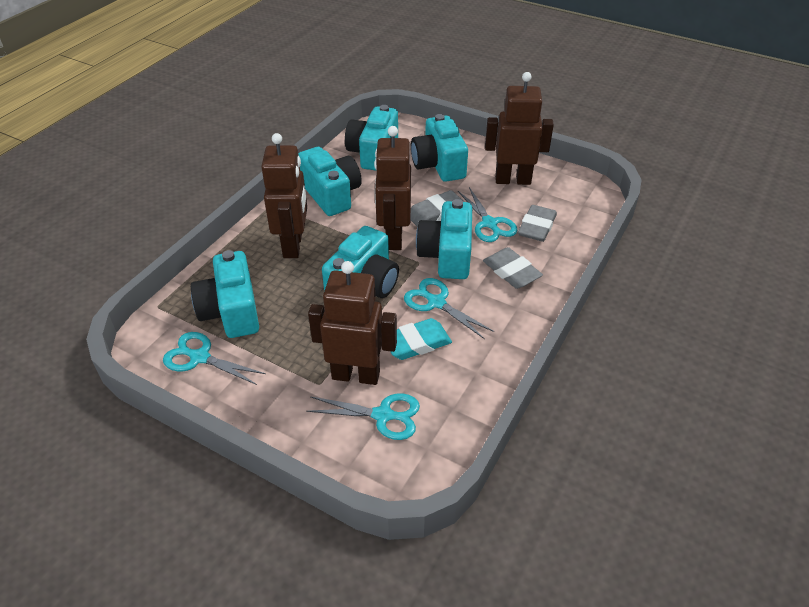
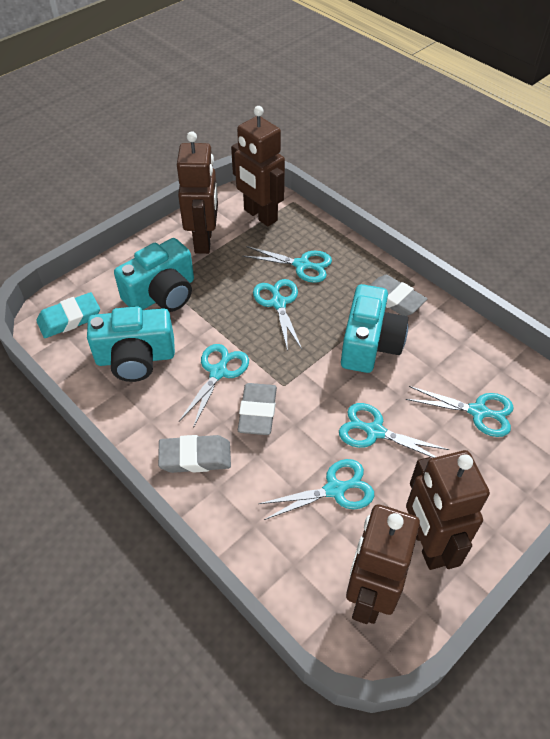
turquoise camera: [191,250,259,338] [298,147,362,216] [322,226,399,298] [345,105,398,171] [411,114,468,182] [416,199,472,279] = 6 -> [87,306,175,382] [114,238,194,312] [341,284,408,373] = 3
turquoise scissors: [163,332,266,385] [306,393,420,440] [404,278,494,339] [458,187,517,242] = 4 -> [179,344,249,428] [243,246,332,283] [253,279,302,351] [258,459,374,520] [339,403,450,458] [406,386,514,437] = 6

